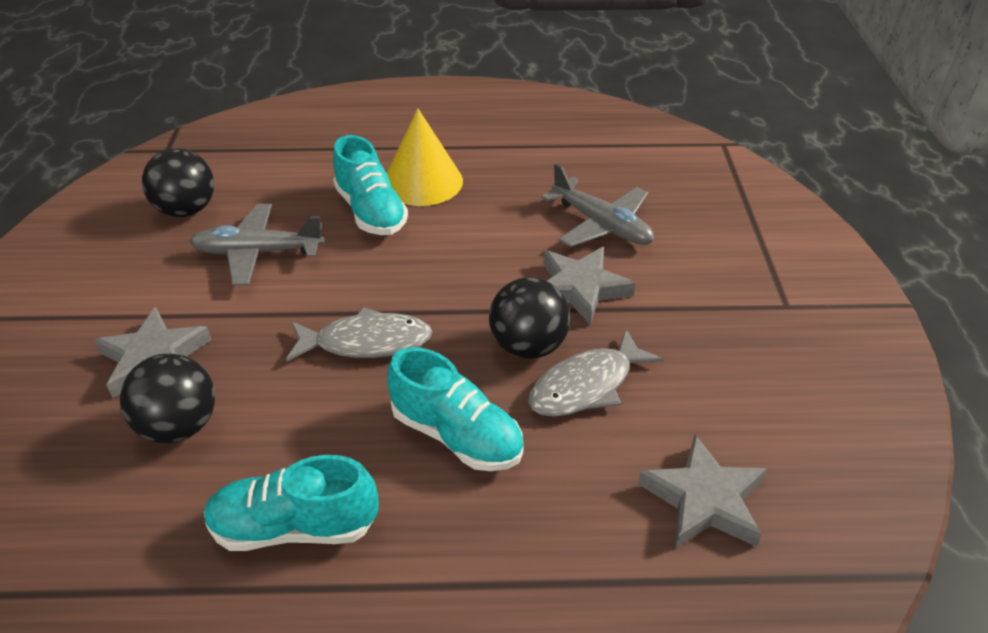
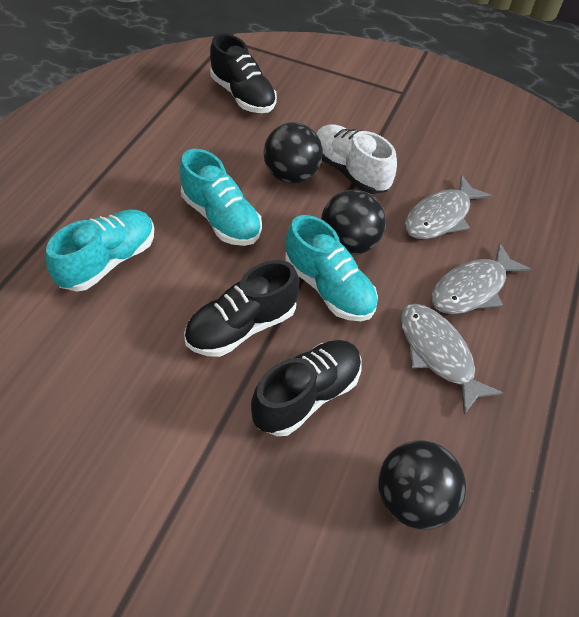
black shoe: none = 0 -> [184,260,299,357] [210,33,277,113] [251,340,361,436] = 3
grey fish: [286,307,432,361] [528,329,664,417] = 2 -> [400,304,503,414] [405,175,492,239] [431,243,531,314] = 3
grey plane: [189,204,324,285] [541,163,654,247] = 2 -> none = 0
grey star: [94,307,212,398] [543,247,635,325] [638,435,767,548] = 3 -> none = 0
white shoe: none = 0 -> [317,125,397,194] = 1
yellow cone: [387,109,463,206] = 1 -> none = 0

